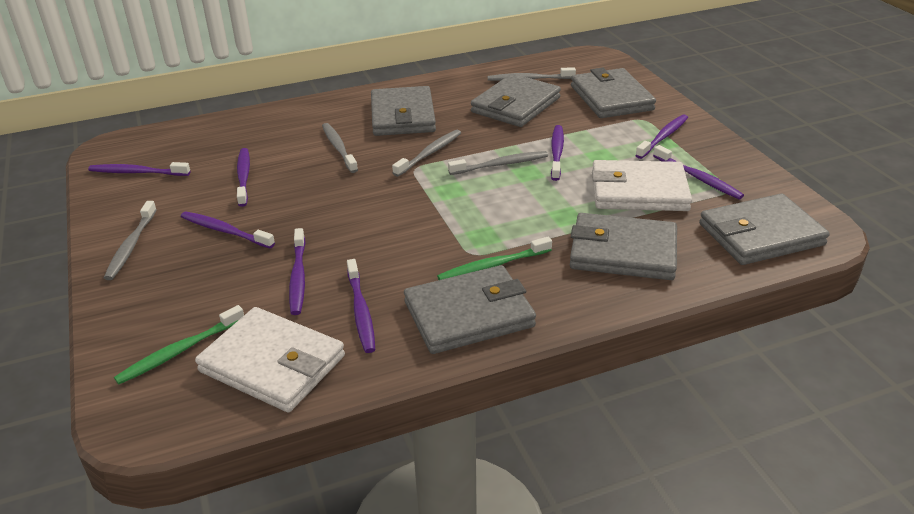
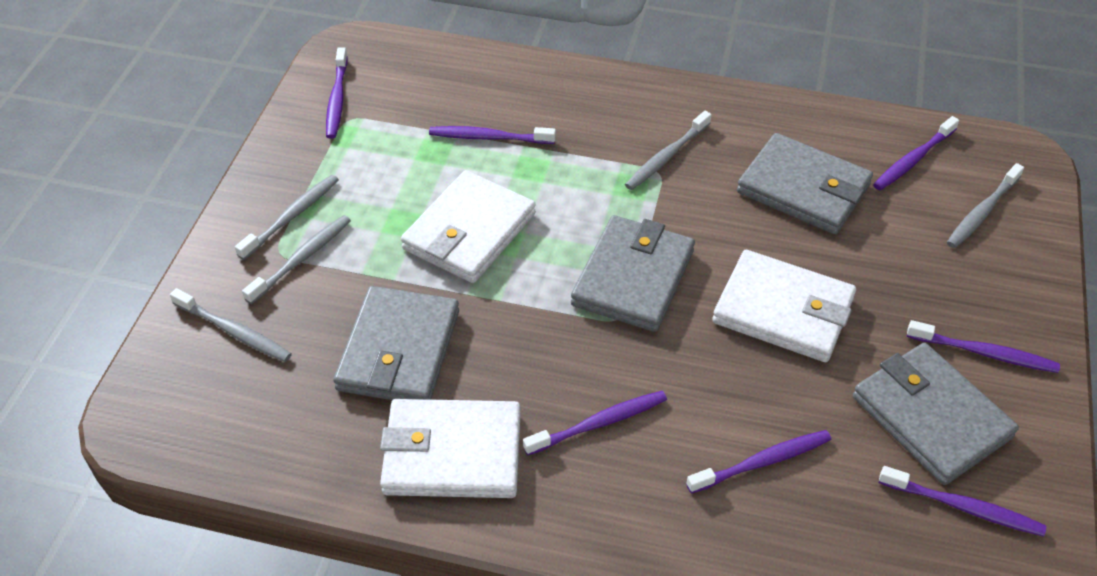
green toothbrush: [114,305,244,384] [437,237,552,280] = 2 -> none = 0
grey wallet: [371,86,436,136] [404,265,536,354] [471,74,561,127] [570,213,677,280] [571,68,656,118] [699,194,830,265] = 6 -> [333,286,459,400] [571,215,695,332] [737,133,873,234] [853,343,1019,485] = 4
purple toothbrush: [88,162,190,176] [181,211,275,248] [237,148,250,207] [289,228,305,315] [347,259,375,353] [551,125,564,181] [635,115,688,159] [653,145,744,199] = 8 -> [326,47,348,139] [429,126,556,144] [523,391,667,455] [686,430,831,494] [873,116,959,190] [879,466,1046,536] [907,320,1060,373] = 7
white wallet: [195,307,345,412] [592,160,692,211] = 2 -> [380,399,521,498] [401,170,536,283] [712,250,856,362] = 3

